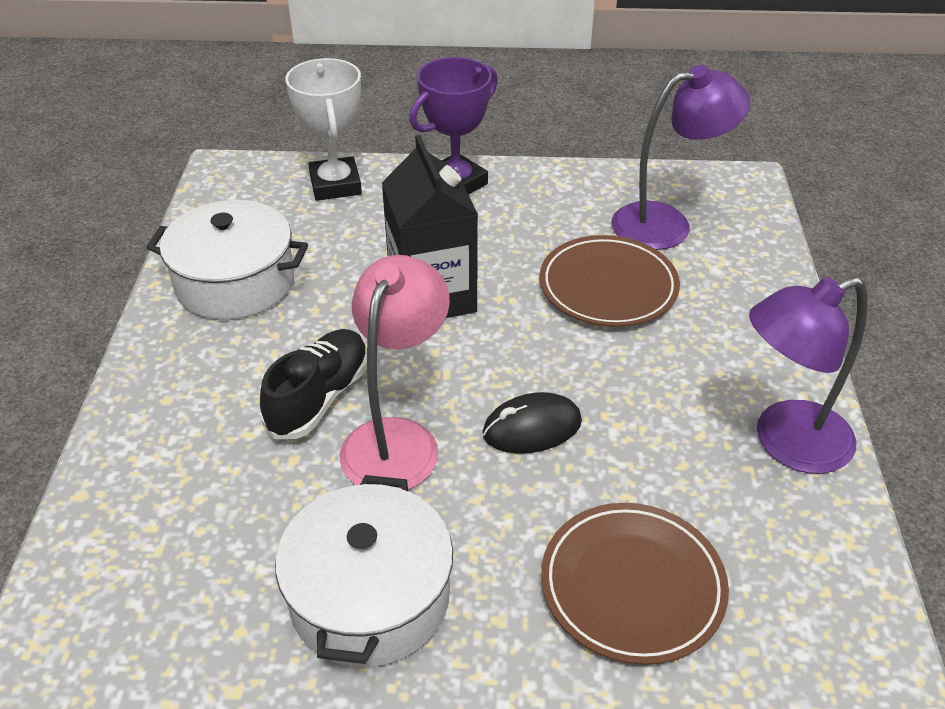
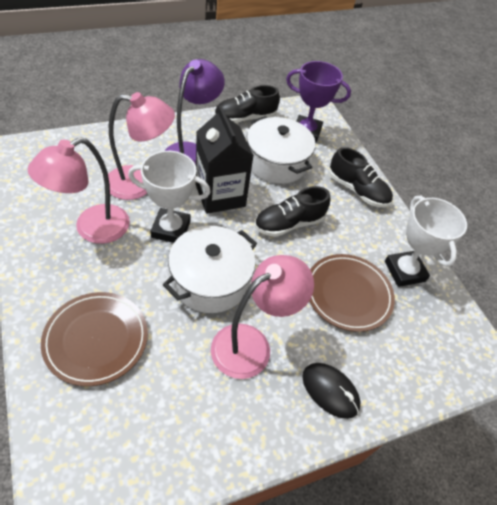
black shoe: [260,329,367,439] = 1 -> [214,85,280,123] [254,186,331,237] [329,147,393,208] = 3
pink lamp: [340,255,450,490] = 1 -> [28,137,130,244] [108,92,175,200] [211,255,314,379] = 3
purple lamp: [612,65,750,250] [749,277,868,474] = 2 -> [165,59,225,165] = 1
white trophy: [285,58,362,201] = 1 -> [128,151,211,243] [385,195,467,287] = 2

